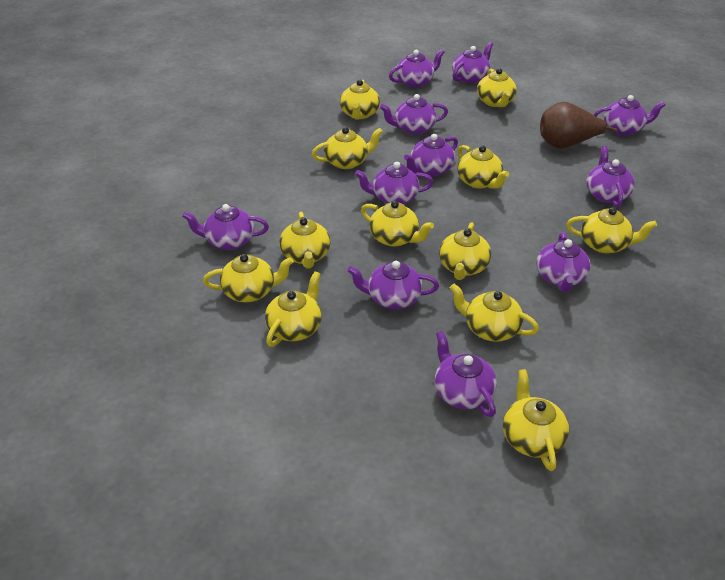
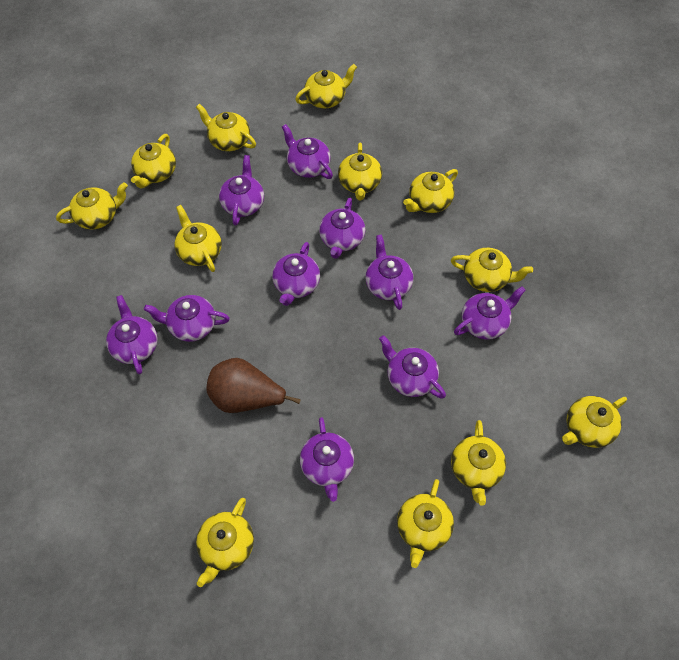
purple teapot: [182,204,269,250] [347,261,439,309] [355,162,434,204] [380,94,448,134] [389,49,444,88] [404,134,458,176] [435,331,497,417] [452,42,493,84] [536,232,591,292] [586,146,635,207] [594,95,665,136] = 11 -> [106,295,158,374] [144,295,230,342] [219,155,264,225] [272,242,320,306] [282,124,333,179] [300,417,354,502] [319,198,365,259] [365,234,413,310] [379,335,446,399] [454,287,526,340] = 10

